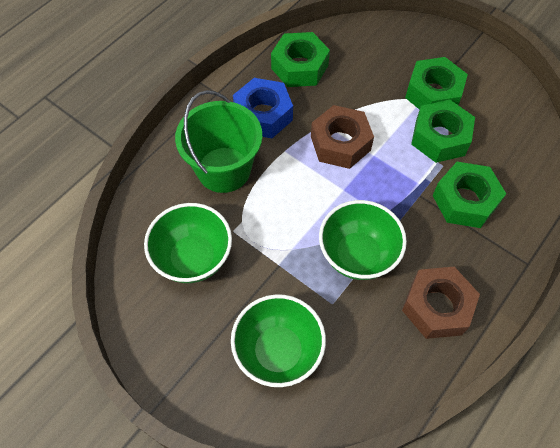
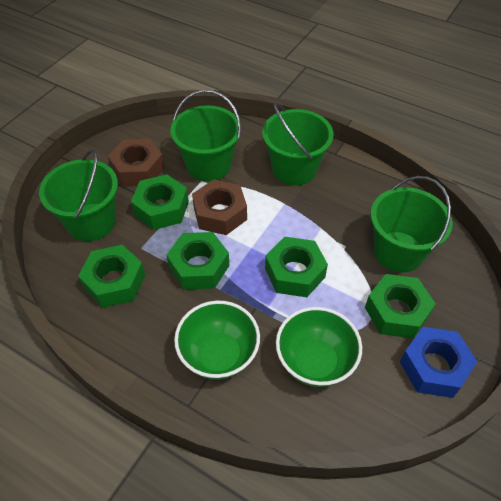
green bowl: [144,203,232,283] [231,294,326,387] [319,200,407,280] = 3 -> [174,301,260,380] [276,307,362,387] = 2
green bucket: [175,90,262,193] = 1 -> [39,149,118,241] [170,90,241,182] [262,102,334,186] [371,176,453,272] = 4
green nut: [271,32,330,87] [405,57,468,110] [411,100,475,163] [432,162,506,228] = 4 -> [78,245,145,308] [131,174,189,230] [166,232,229,290] [265,237,328,297] [365,274,436,339] = 5

